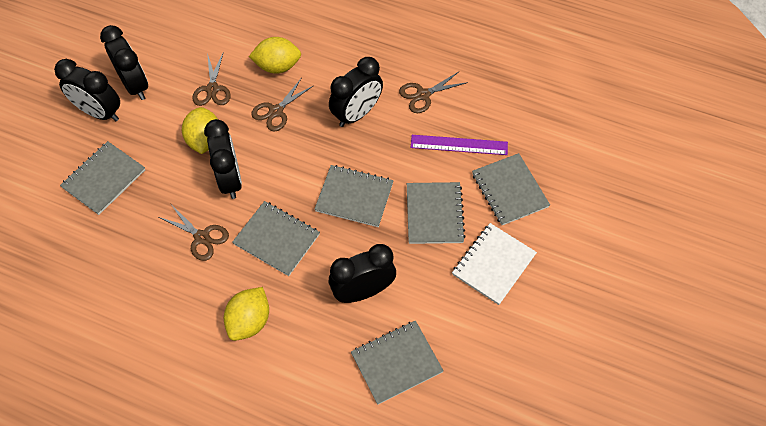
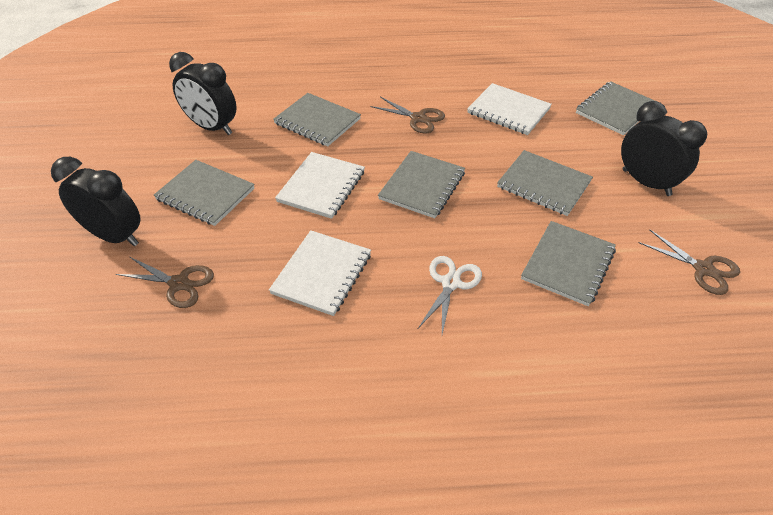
black clock: [54,59,120,121] [100,25,148,100] [204,119,242,199] [329,57,383,127] [329,244,396,303] = 5 -> [51,157,141,246] [169,52,237,135] [621,101,707,196] = 3
brown scissors: [159,205,229,261] [192,53,231,106] [251,79,313,132] [399,72,468,113] = 4 -> [116,257,214,308] [371,97,445,134] [639,230,740,295] = 3
purple ruler: [411,135,508,155] = 1 -> none = 0
white notebook: [452,223,537,305] = 1 -> [269,230,371,316] [275,152,365,219] [467,83,552,135] = 3
white scissors: none = 0 -> [418,256,482,334] = 1
yellow lemon: [182,107,217,154] [224,287,269,341] [249,37,301,74] = 3 -> none = 0

